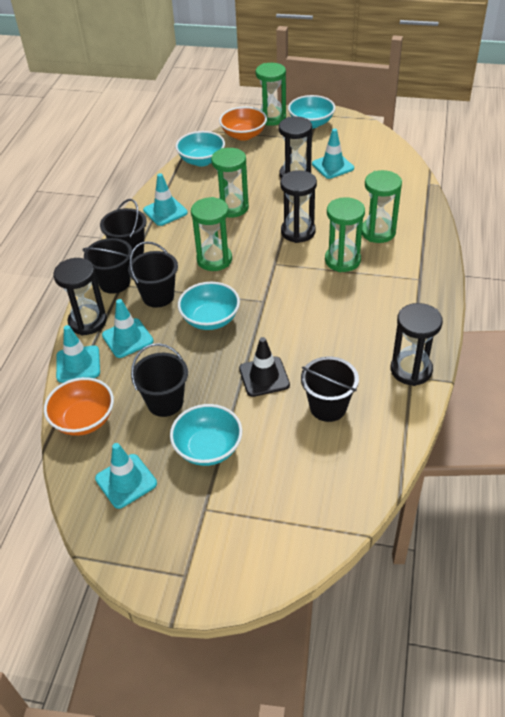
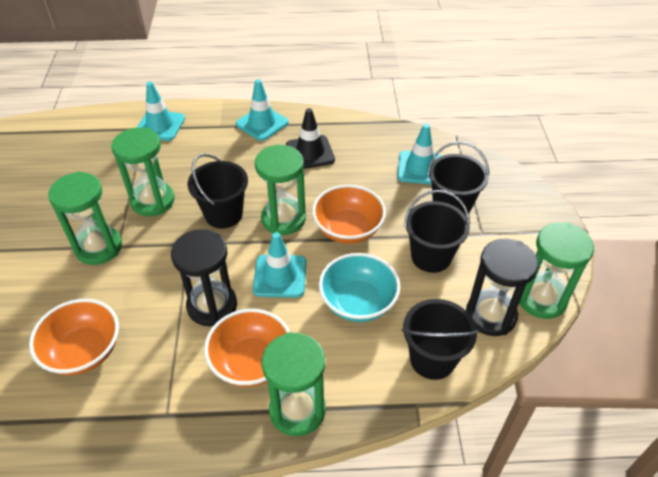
black bucket: [83,238,132,294] [100,199,147,260] [128,241,178,308] [131,343,188,417] [301,357,359,422] = 5 -> [187,153,248,229] [402,299,479,380] [404,190,470,273] [427,141,489,217] = 4
black hourglass: [53,258,107,335] [279,116,312,178] [280,170,317,243] [391,303,443,386] = 4 -> [171,229,237,326] [466,239,538,336] = 2
orange bowl: [44,377,114,436] [219,106,267,141] = 2 -> [29,299,119,375] [204,309,290,387] [312,185,386,244] = 3
turquoise bowl: [170,404,242,466] [176,131,225,166] [178,282,240,330] [288,95,335,129] = 4 -> [319,253,400,322] = 1
turquoise traffic cone: [56,325,100,383] [95,443,157,509] [102,299,153,358] [143,173,188,226] [312,128,354,179] = 5 -> [137,82,185,141] [236,79,289,141] [253,232,306,298] [397,124,441,185] = 4

